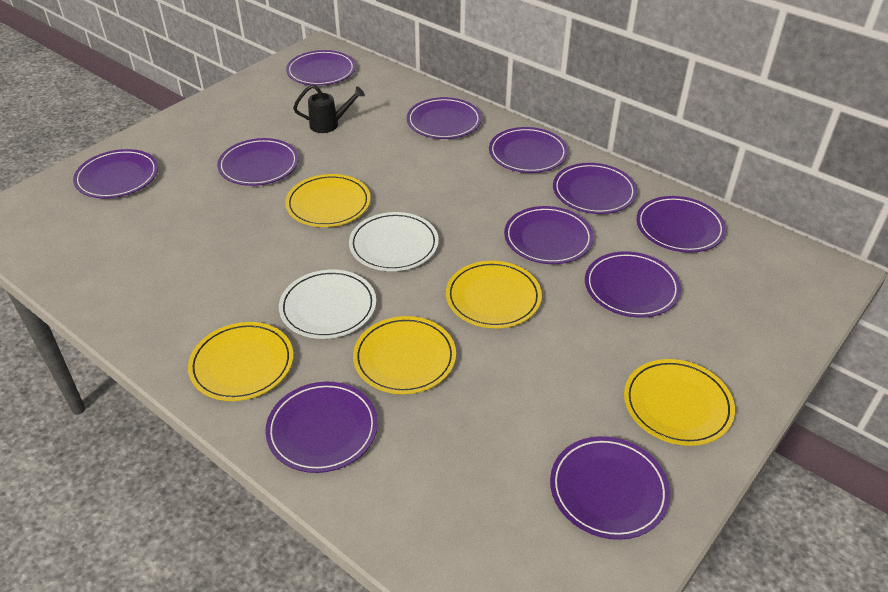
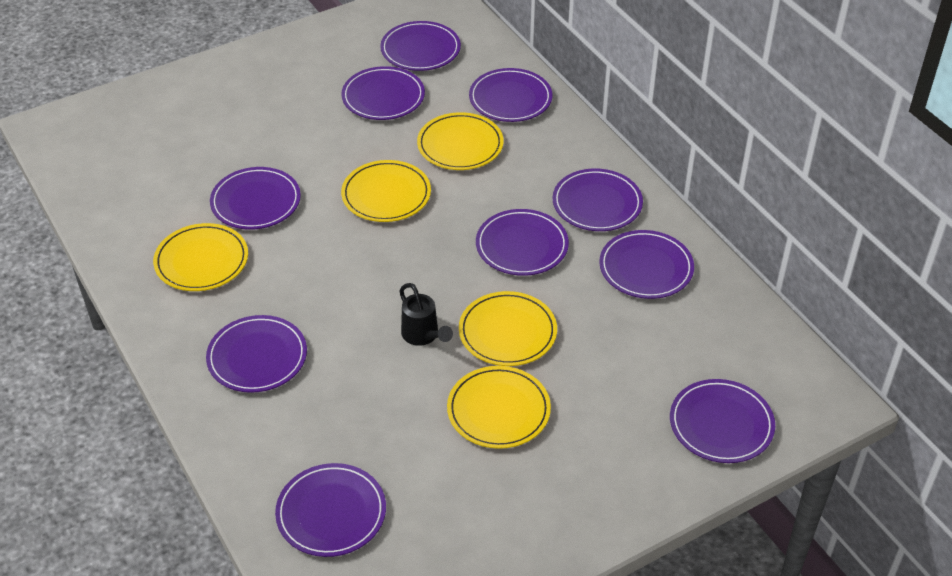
purple plate: [73,149,158,198] [217,138,299,186] [265,382,378,473] [286,50,356,86] [407,97,482,139] [489,127,568,173] [504,206,594,264] [550,436,670,540] [553,163,637,214] [585,251,681,318] [636,196,726,253] = 11 -> [206,315,307,393] [210,167,301,230] [275,463,386,557] [341,66,425,120] [380,21,461,71] [469,68,552,122] [476,209,569,276] [553,169,643,231] [599,230,694,299] [670,379,775,463] = 10
white plate: [279,270,376,339] [349,212,439,271] = 2 -> none = 0

